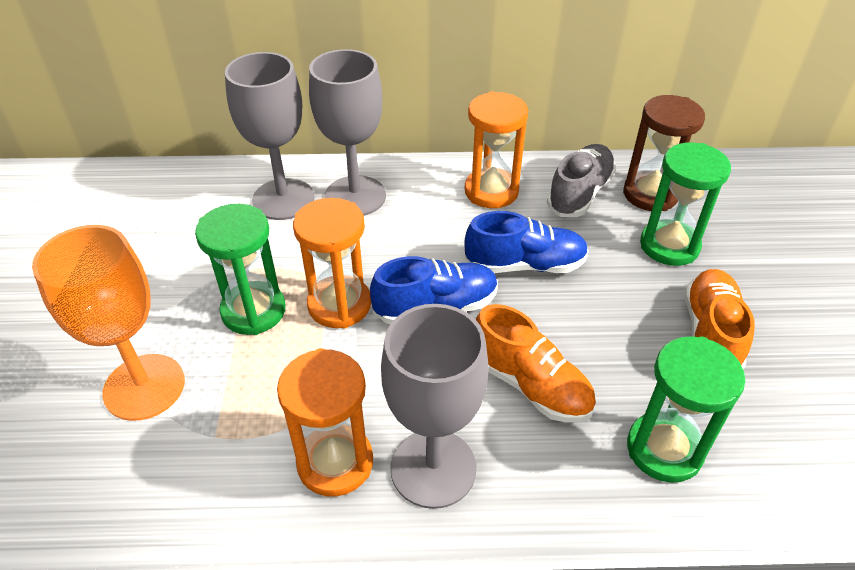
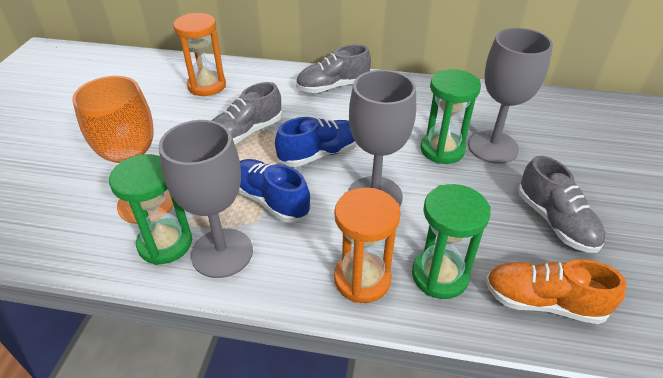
brown hourglass: [623,95,705,211] = 1 -> none = 0
grey shoe: [547,144,616,217] = 1 -> [212,82,282,144] [296,44,371,93] [518,156,606,253] = 3
orange hourglass: [277,348,373,497] [293,198,371,329] [465,91,528,208] = 3 -> [173,13,226,96] [334,188,401,303] = 2
orange shoe: [475,304,596,422] [685,269,755,369] = 2 -> [485,259,626,324] = 1

